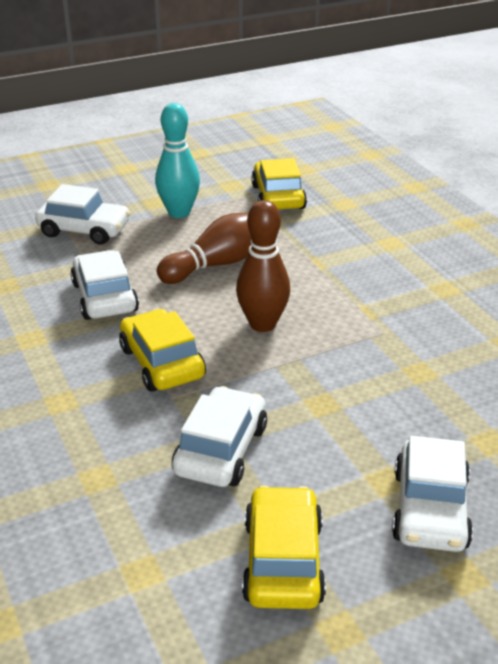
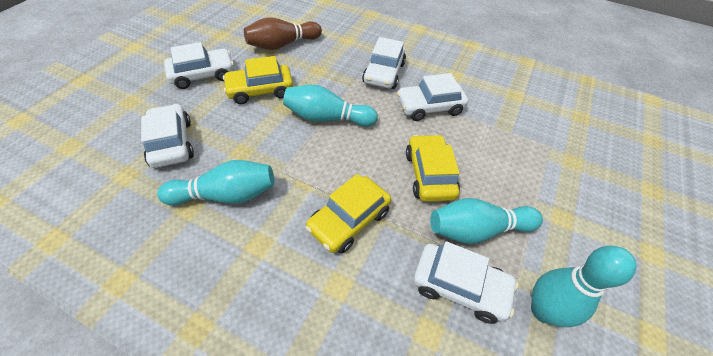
brown bowling pin: [157,212,251,284] [236,200,290,332] = 2 -> [244,17,322,50] = 1
turquoise bowling pin: [155,103,200,218] = 1 -> [157,160,274,206] [283,85,378,127] [430,198,543,244] [531,246,636,327] = 4
white car: [35,184,130,245] [70,250,139,320] [172,386,267,487] [392,436,473,552] = 4 -> [141,104,194,168] [164,42,234,89] [362,37,406,89] [397,73,468,121] [413,241,518,324] = 5

